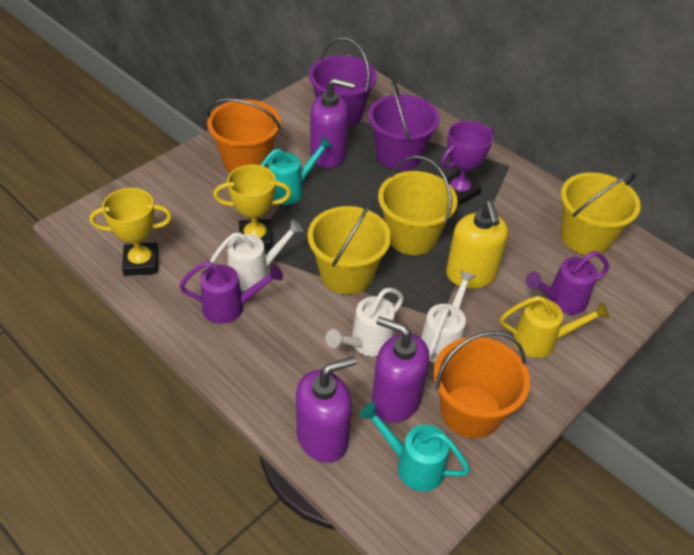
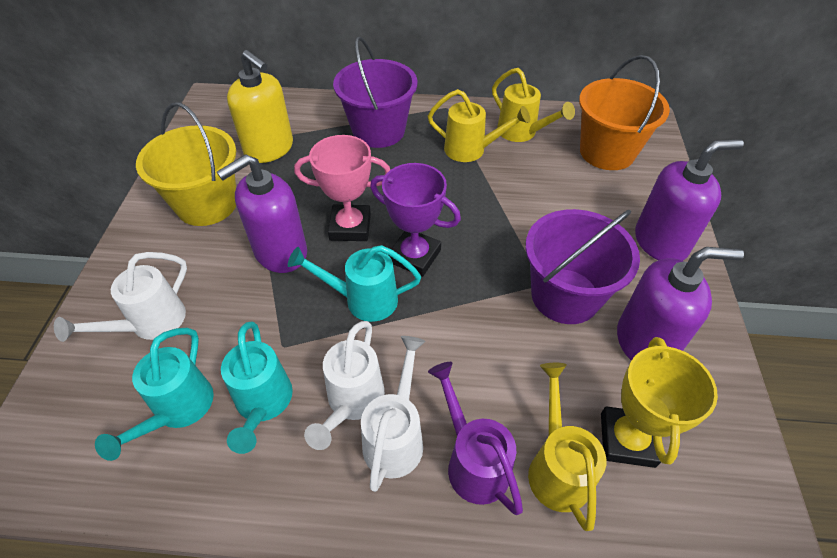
orange bucket: [207,98,281,173] [433,331,530,438] = 2 -> [579,55,670,170] = 1
pink trophy: none = 0 -> [294,135,390,241] = 1
purple watering can: [179,261,283,324] [525,251,609,314] = 2 -> [428,362,523,515] = 1
turquoise watering can: [261,136,333,205] [360,402,470,491] = 2 -> [95,328,214,461] [221,321,293,454] [288,245,421,322] = 3
yellow bucket: [308,198,391,295] [378,156,458,255] [561,172,641,255] = 3 -> [136,103,236,226] = 1
yellow trophy: [90,188,172,276] [213,164,291,249] = 2 -> [601,337,718,468] = 1
yellow watering can: [500,296,609,358] = 1 -> [428,89,530,162] [492,68,575,142] [528,363,606,531] = 3

